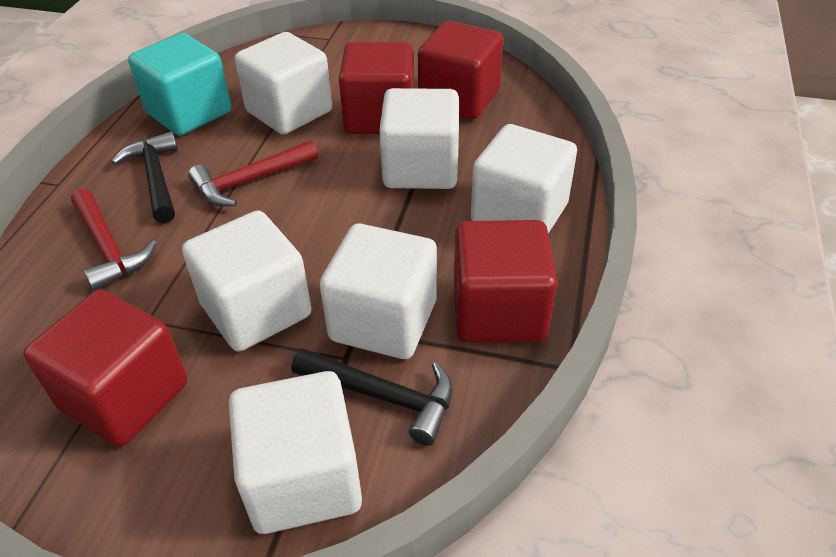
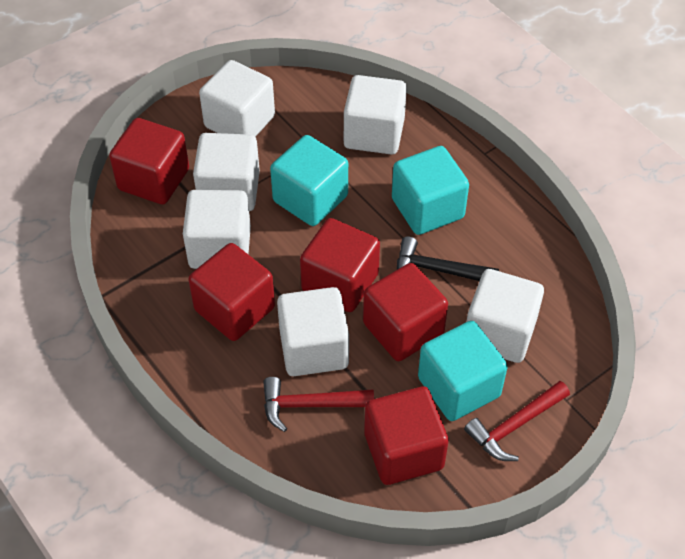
black hammer: [112,131,178,223] [291,348,453,446] = 2 -> [397,236,499,281] = 1
red cube: [23,290,187,447] [339,42,414,134] [418,21,504,119] [454,220,557,343] = 4 -> [109,118,189,205] [188,243,275,341] [300,218,380,312] [363,263,448,361] [364,387,449,485] = 5
turquoise cube: [128,33,231,136] = 1 -> [270,135,348,226] [392,146,469,235] [418,321,508,421] = 3

